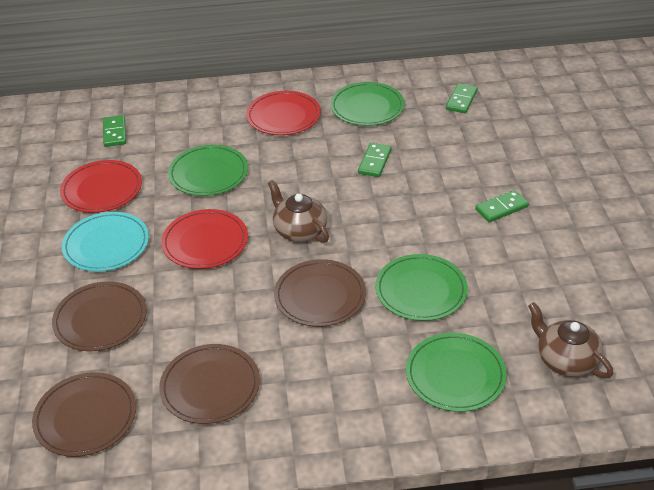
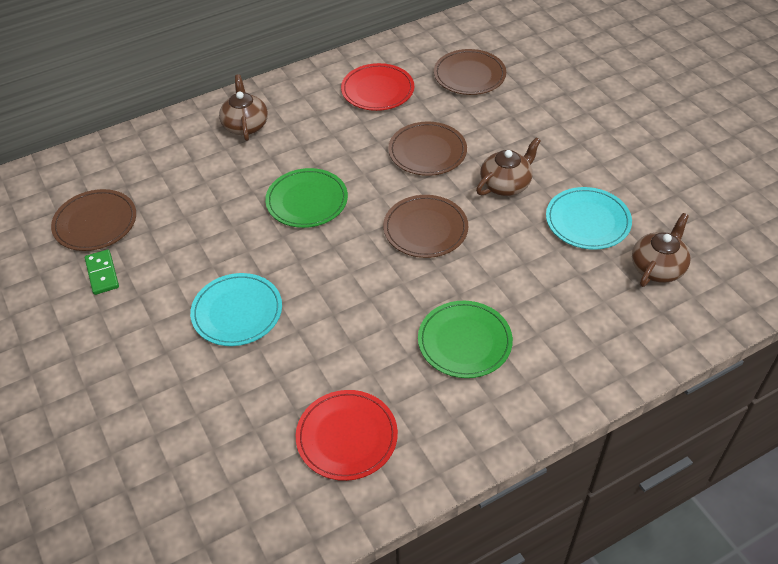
brown teapot: [268,180,329,243] [528,302,613,378] = 2 -> [219,74,268,141] [476,137,541,196] [632,213,691,287] = 3
green domino: [103,115,126,147] [358,143,391,177] [446,83,478,113] [475,190,529,223] = 4 -> [85,249,119,295] = 1
green plate: [168,145,248,196] [330,82,405,126] [375,254,468,321] [406,333,507,412] = 4 -> [265,168,348,228] [418,301,513,378] = 2
red plate: [60,160,142,213] [161,209,248,269] [246,91,321,135] = 3 -> [296,390,398,481] [341,63,414,111] = 2
turquoise plate: [62,212,149,272] = 1 -> [190,273,282,346] [546,187,632,250] = 2

